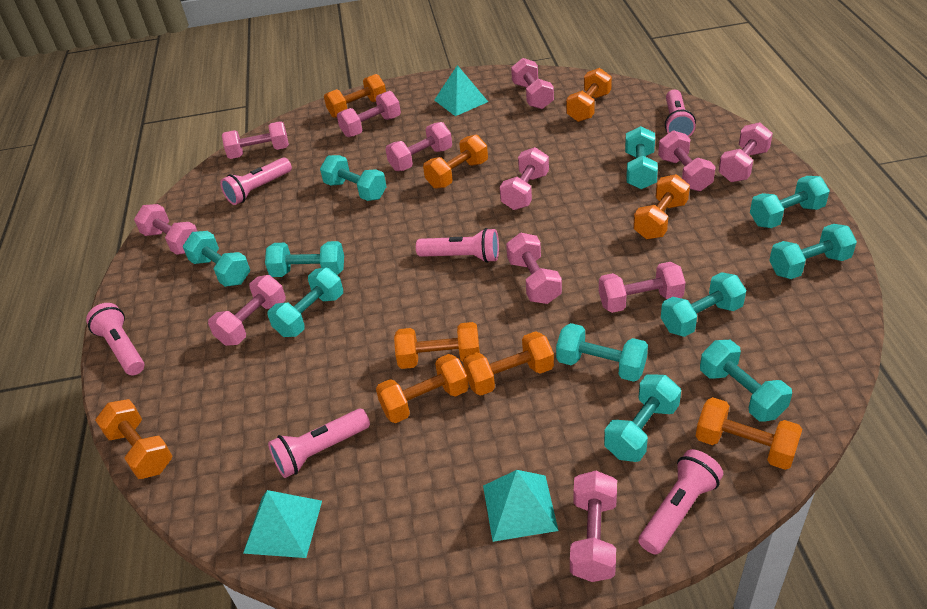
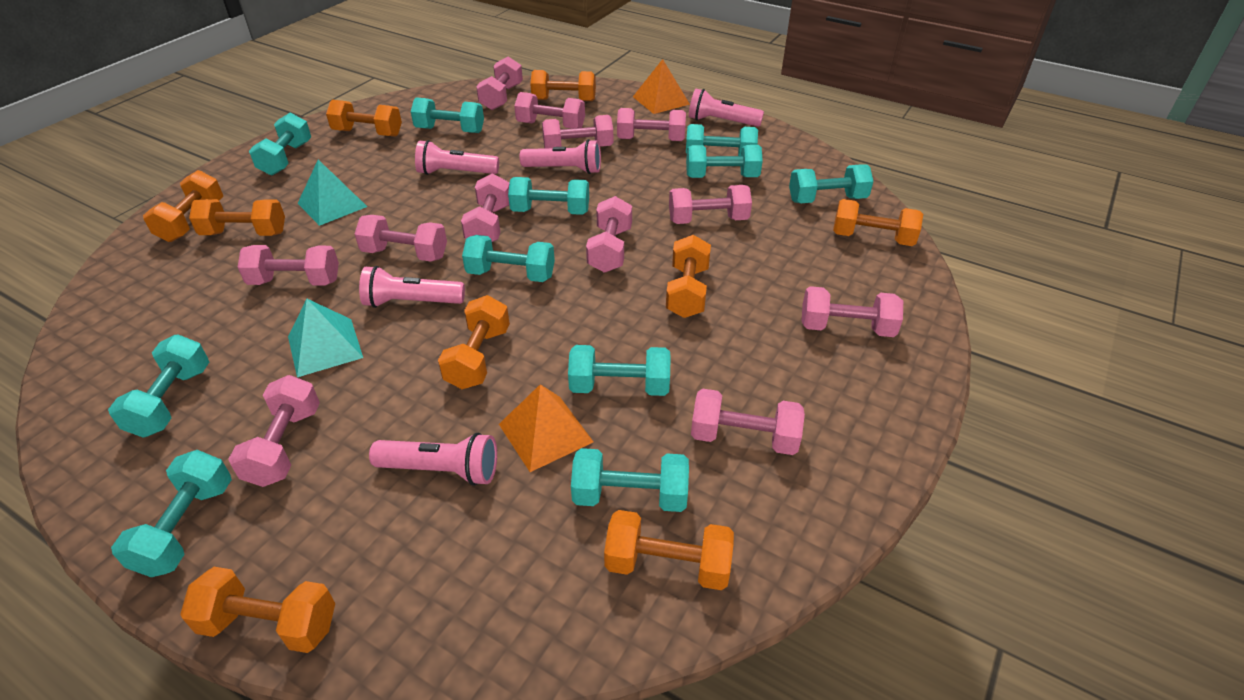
orange pyramid: none = 0 -> [499,384,593,472] [633,59,690,114] = 2
pink flashlight: [86,303,144,376] [220,158,292,205] [268,409,370,478] [416,228,499,263] [638,449,723,555] [665,90,696,137] = 6 -> [359,266,465,308] [369,433,497,486] [415,140,499,175] [519,139,601,174] [689,89,764,127] = 5
turquoise pyramid: [243,490,322,558] [434,65,488,116] [483,470,559,542] = 3 -> [288,299,363,377] [297,160,367,226] = 2

